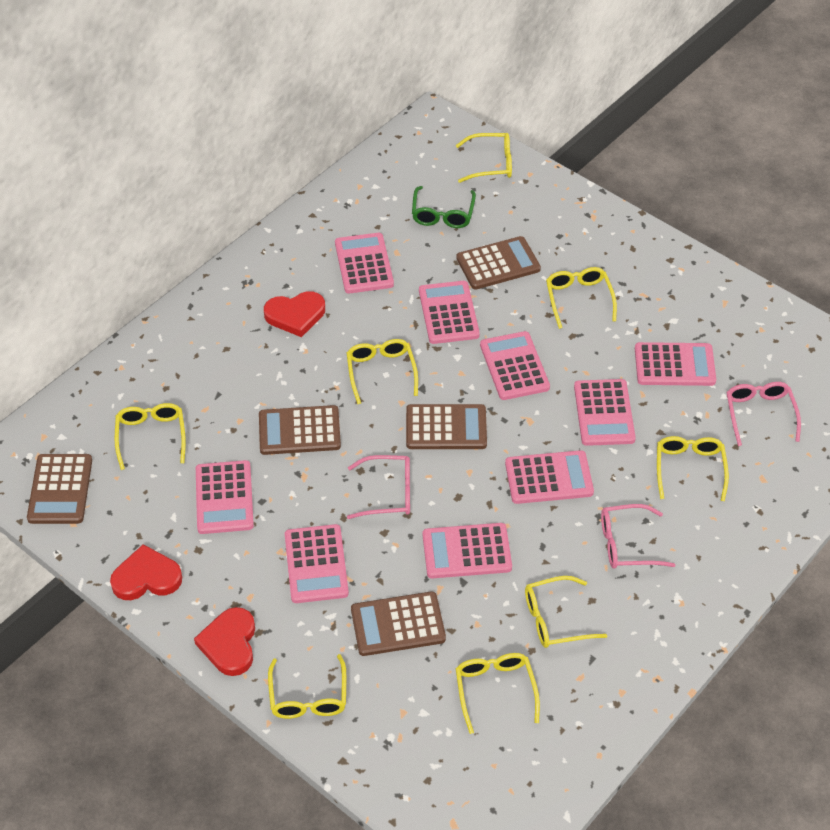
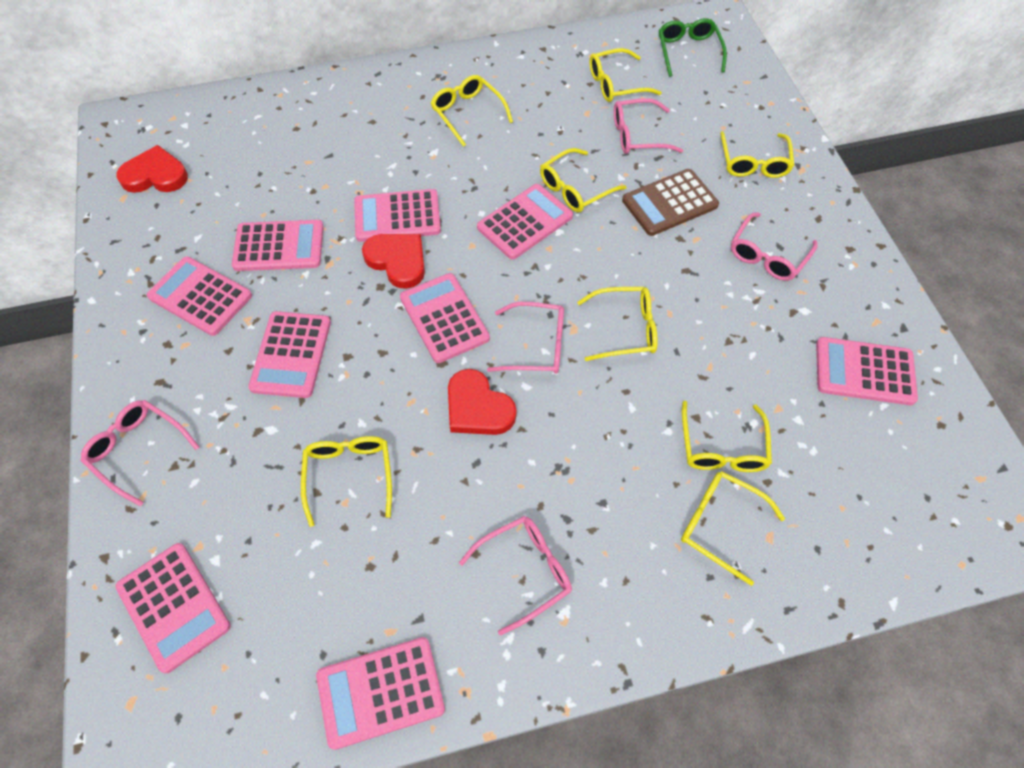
brown calculator: [27,454,92,524] [259,405,341,455] [351,591,446,656] [406,404,487,449] [456,236,541,290] = 5 -> [622,169,719,236] = 1
pink glasses: [347,455,410,519] [601,504,675,569] [726,382,801,446] = 3 -> [80,400,199,507] [459,516,572,636] [487,302,564,374] [614,98,683,154] [731,213,817,281] = 5

